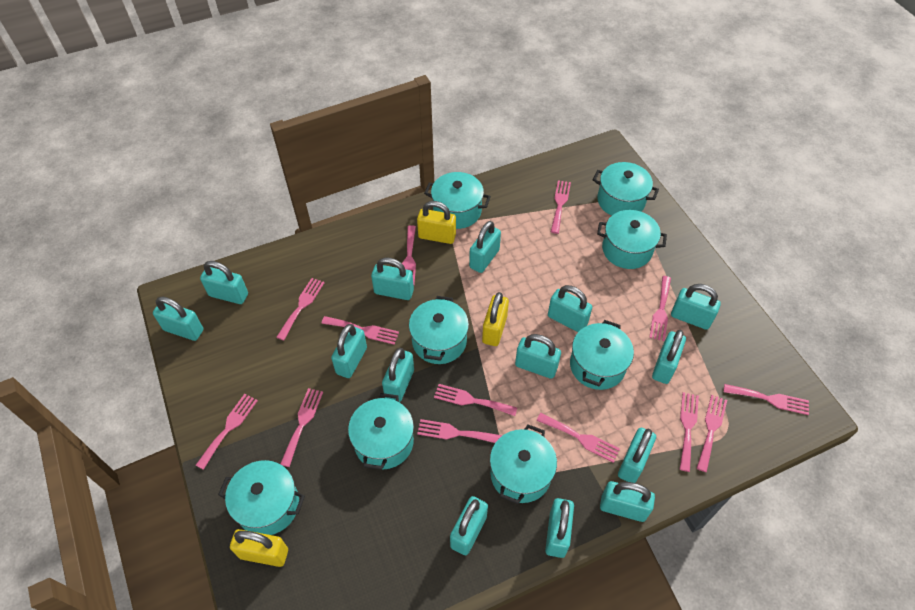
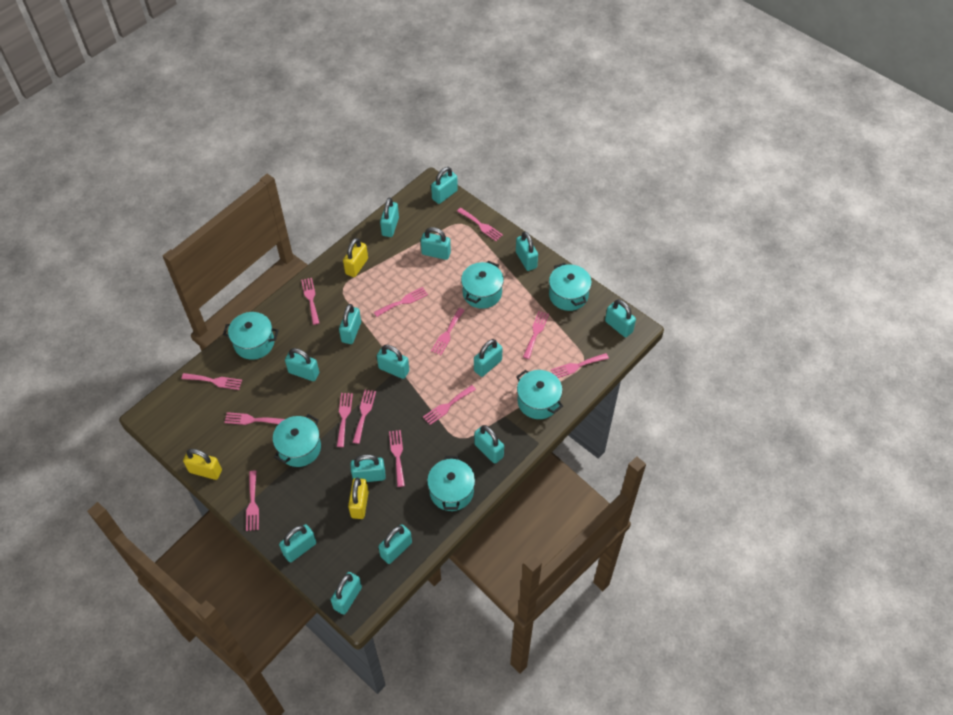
turquoise pot: [218,460,305,535] [348,393,414,470] [409,296,469,364] [424,172,491,229] [490,425,557,504] [570,320,634,390] [593,162,659,216] [597,210,667,269] = 8 -> [223,312,279,360] [273,414,321,467] [427,456,475,511] [461,261,504,309] [516,370,563,419] [549,263,592,311] = 6

